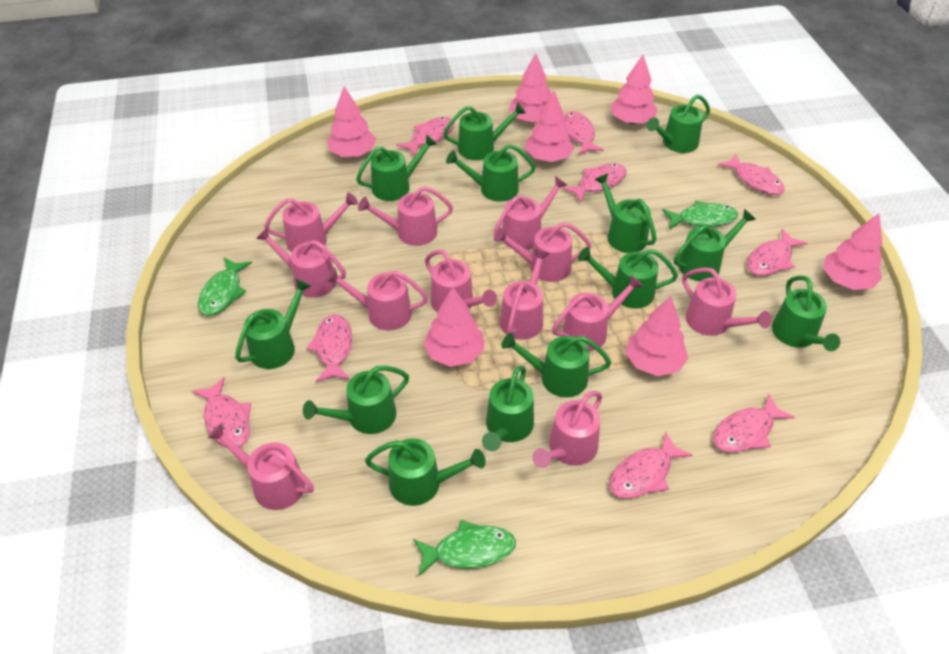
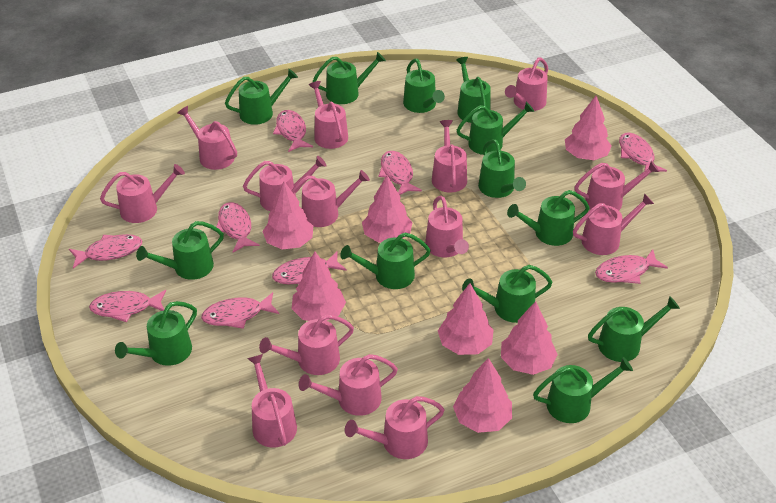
green fish: [198,258,252,316] [413,520,516,577] [662,200,738,230] = 3 -> none = 0
pink watering can: [207,423,314,510] [256,227,346,298] [264,192,358,252] [325,268,428,331] [358,186,453,246] [425,250,497,313] [494,176,567,250] [494,222,591,282] [500,249,550,340] [532,391,602,468] [552,275,643,352] [682,267,771,336] = 12 -> [100,164,185,223] [178,106,237,170] [243,156,327,211] [247,354,297,448] [259,314,354,375] [291,170,370,227] [299,354,398,416] [309,81,348,149] [345,396,445,459] [425,196,469,258] [432,120,467,193] [505,57,548,111] [573,193,654,255] [575,161,659,210] = 14

